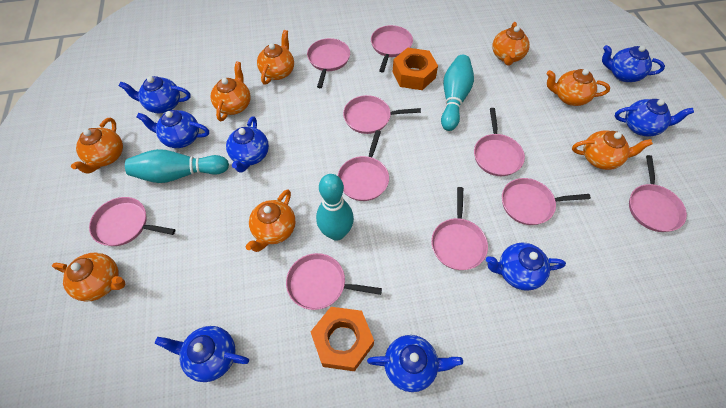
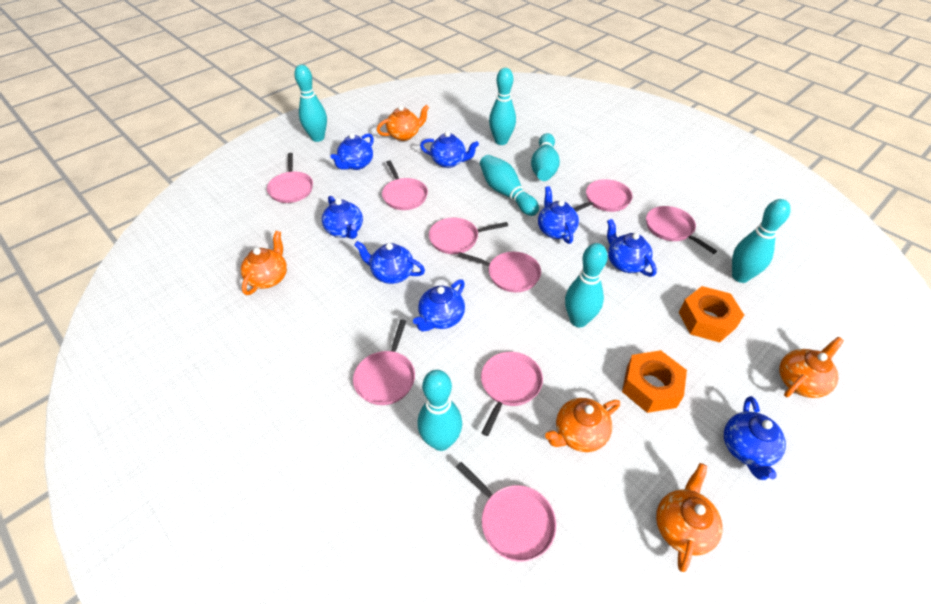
orange teapot: [52,253,126,301] [71,118,123,174] [211,61,251,121] [245,189,296,252] [257,30,294,85] [492,22,530,66] [547,69,610,106] [572,130,653,170] = 8 -> [241,231,287,295] [377,104,429,141] [545,398,620,452] [656,463,723,572] [779,337,844,398] = 5
pink pan: [89,197,175,246] [286,253,382,310] [307,38,350,88] [338,130,389,201] [343,95,421,134] [371,25,413,73] [431,187,488,270] [474,108,525,176] [502,178,591,225] [629,155,687,232] = 10 -> [267,153,313,203] [353,320,415,405] [382,160,428,210] [429,218,508,254] [456,462,556,562] [458,252,541,292] [481,352,543,436] [573,179,633,212] [646,206,717,254] = 9
turquoise bowling pin: [125,149,229,183] [316,174,354,241] [441,55,474,131] = 3 -> [294,65,327,142] [418,370,462,451] [480,155,539,216] [489,68,516,145] [531,133,560,181] [565,243,608,327] [732,199,791,283] = 7

